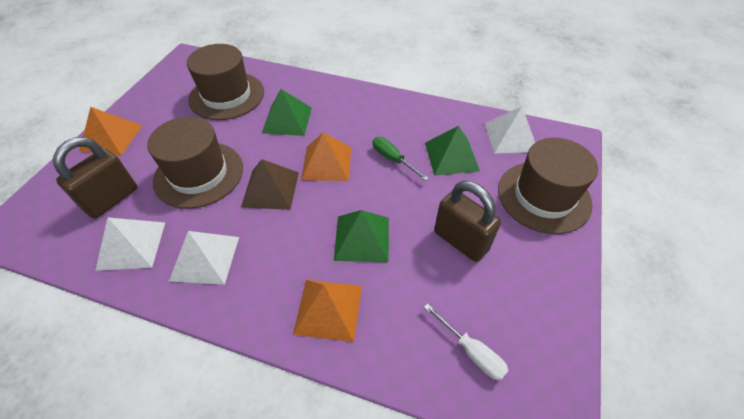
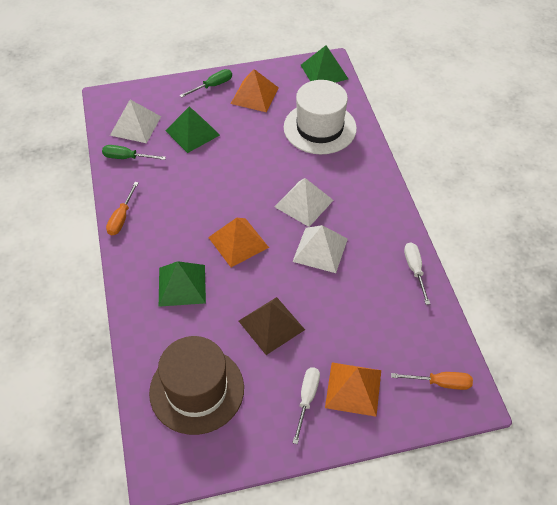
brown hat: [147,117,243,209] [187,44,264,120] [498,138,598,234] = 3 -> [149,336,244,435] = 1
brown padlock: [53,137,137,218] [434,181,501,262] = 2 -> none = 0
green screwdriver: [373,137,429,181] = 1 -> [102,145,166,160] [180,69,232,98] = 2
orange screwdriver: none = 0 -> [106,182,139,235] [391,372,473,390] = 2
white hat: none = 0 -> [284,80,357,155] = 1
white screwdriver: [424,303,508,381] = 1 -> [293,367,320,444] [404,242,430,305] = 2

